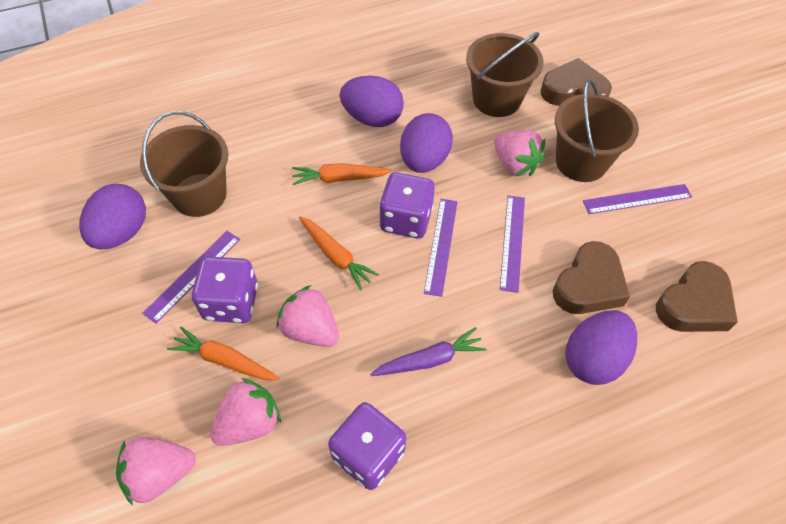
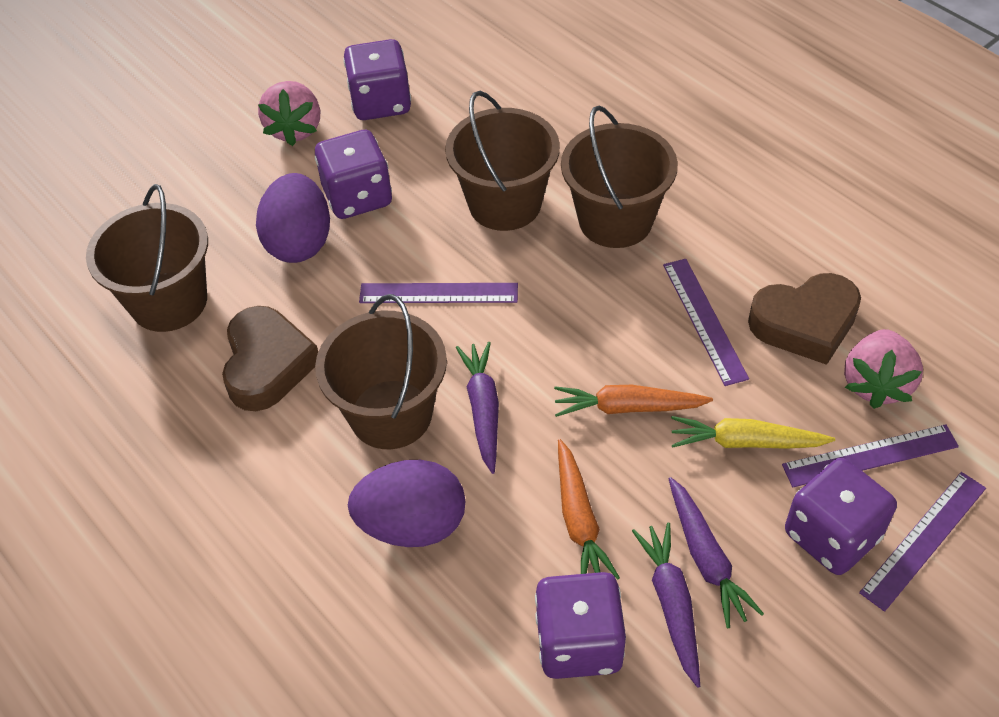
brown bucket: [140,111,229,217] [466,32,544,117] [555,80,639,182] = 3 -> [86,184,208,332] [315,294,447,449] [445,91,560,231] [561,105,678,248] = 4
brown heart: [540,58,612,106] [553,241,630,314] [656,261,738,332] = 3 -> [222,306,318,411] [748,273,861,365] = 2
orange carrot: [167,327,280,380] [292,163,392,185] [299,216,379,290] = 3 -> [554,385,713,417] [558,439,620,580] = 2
pink strawberry: [116,437,196,505] [210,378,281,446] [277,285,339,347] [494,130,545,177] = 4 -> [258,81,320,146] [844,329,923,409] = 2
purple carrot: [370,327,486,376] = 1 -> [456,342,499,474] [632,523,700,688] [669,477,764,628] = 3
purple dice: [192,256,258,323] [328,402,406,490] [379,172,435,239] = 3 -> [315,130,392,219] [343,39,411,120] [535,572,626,679] [785,458,897,575] = 4
purple egg: [79,184,146,249] [340,76,404,127] [400,113,453,173] [565,310,637,385] = 4 -> [256,173,330,263] [348,460,466,547] = 2
yellow carrot: none = 0 -> [671,416,835,449] = 1

